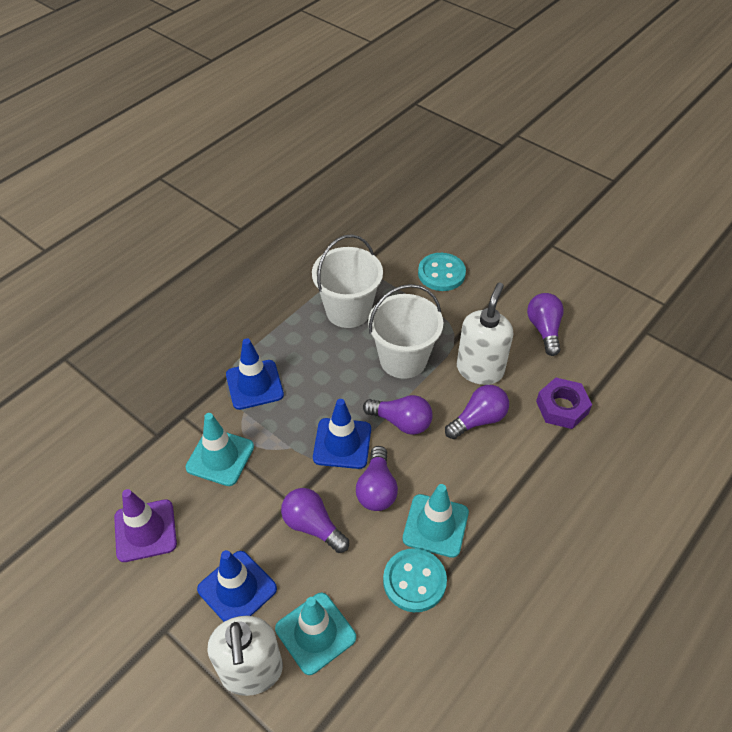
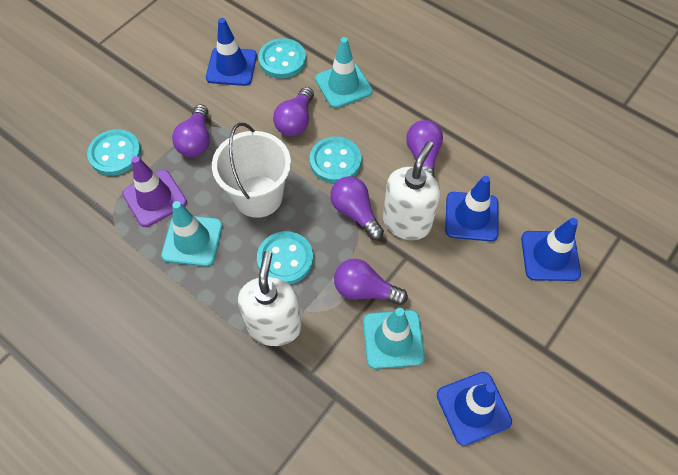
blue traffic cone: [197,550,277,622] [226,338,284,410] [313,399,371,469] = 3 -> [206,18,257,86] [437,372,512,446] [445,176,499,242] [521,218,581,281] = 4
purple nut: [536,377,592,429] = 1 -> none = 0
turquoise button: [383,548,447,612] [418,253,466,291] = 2 -> [87,129,141,176] [257,231,313,285] [258,38,306,78] [310,136,361,183] = 4
white bucket: [312,234,383,328] [368,284,443,379] = 2 -> [212,123,291,218] = 1

